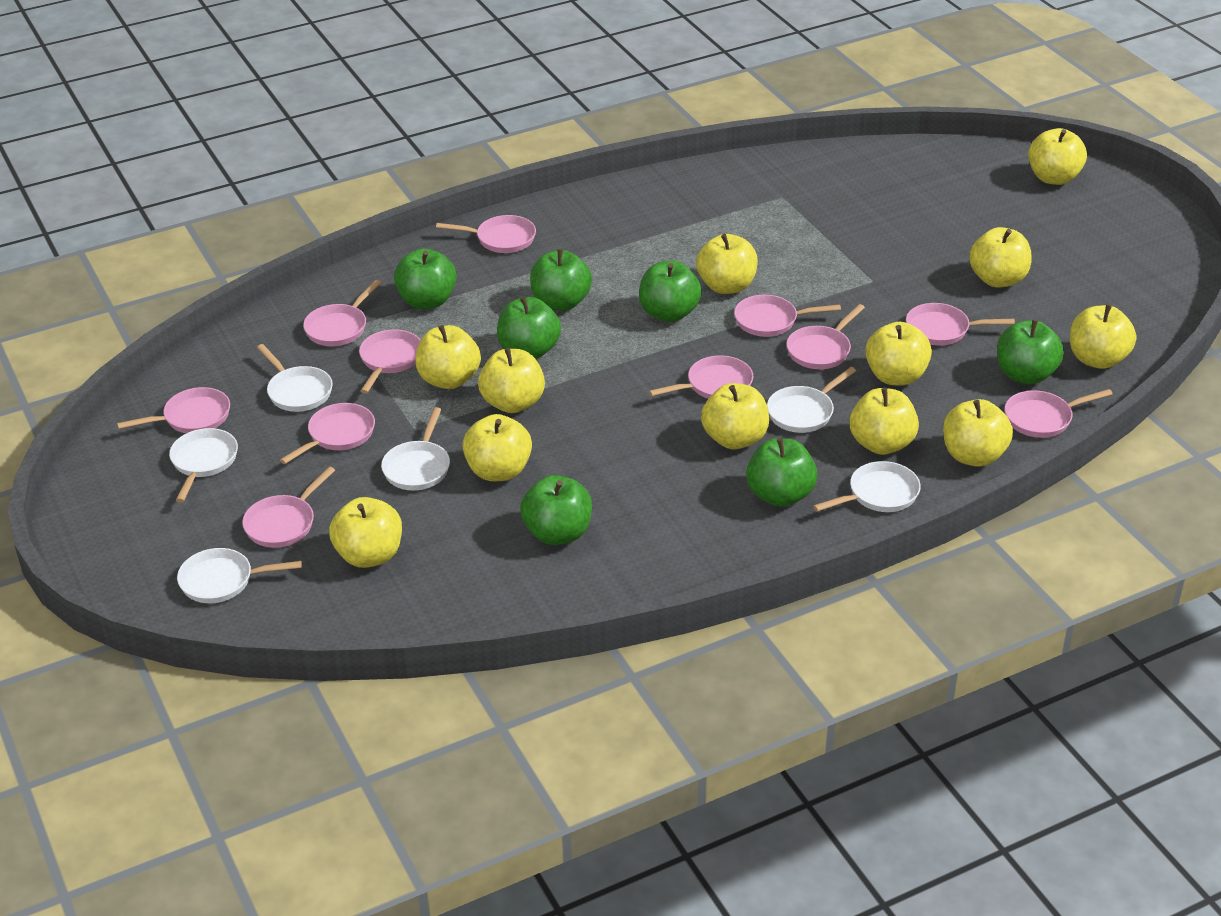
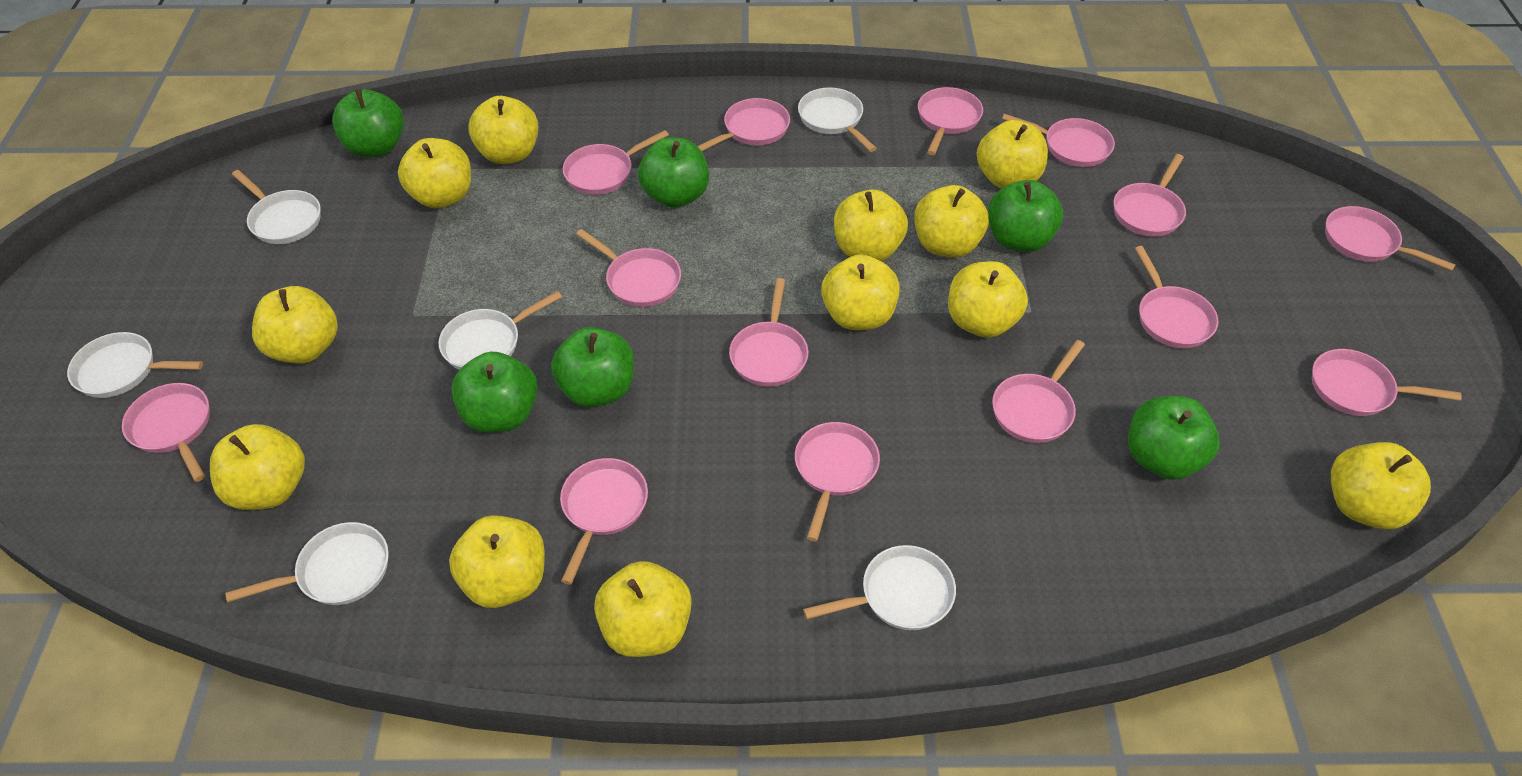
green apple: [394,248,457,309] [497,297,561,359] [520,475,592,545] [530,249,592,311] [639,261,702,322] [746,438,817,507] [997,319,1064,384] = 7 -> [332,89,404,158] [451,352,538,433] [551,327,634,407] [638,137,709,208] [988,180,1063,252] [1128,396,1220,480] = 6
pink pan: [117,387,230,433] [242,467,335,548] [280,403,375,464] [303,280,381,346] [359,329,420,394] [436,215,536,253] [649,355,753,399] [734,295,841,337] [787,304,865,369] [906,303,1015,345] [1005,389,1113,438] = 11 -> [122,383,210,482] [560,458,648,585] [563,130,669,195] [576,229,681,307] [698,98,790,151] [729,278,808,387] [795,422,880,541] [918,87,983,155] [992,340,1085,443] [1002,114,1115,167] [1113,154,1186,236] [1134,246,1218,348] [1312,349,1462,416] [1325,206,1455,271] = 14

